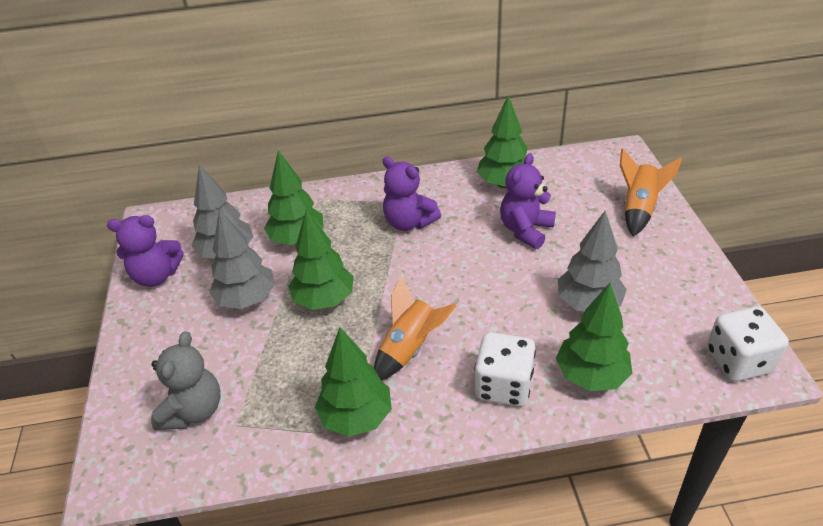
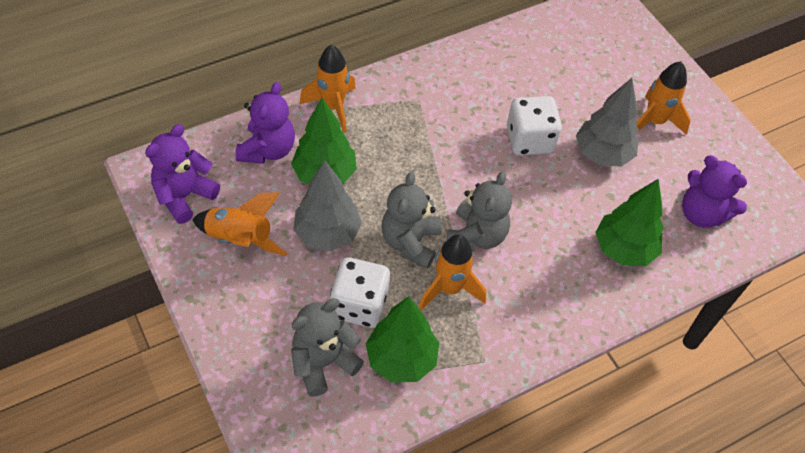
green tree: [264,150,324,245] [288,209,354,310] [315,327,392,437] [477,95,528,188] [556,283,632,391] = 5 -> [291,98,357,184] [366,296,439,382] [595,179,664,266] = 3
grey teddy bear: [151,331,220,430] = 1 -> [291,298,364,397] [381,172,441,269] [446,172,512,251] = 3
grey tree: [192,164,253,259] [209,210,275,309] [558,211,627,312] = 3 -> [293,161,362,251] [576,78,639,166] = 2
orange rocket: [374,275,457,381] [620,149,682,236] = 2 -> [192,192,288,256] [299,45,356,133] [419,234,486,310] [636,61,691,135] = 4

